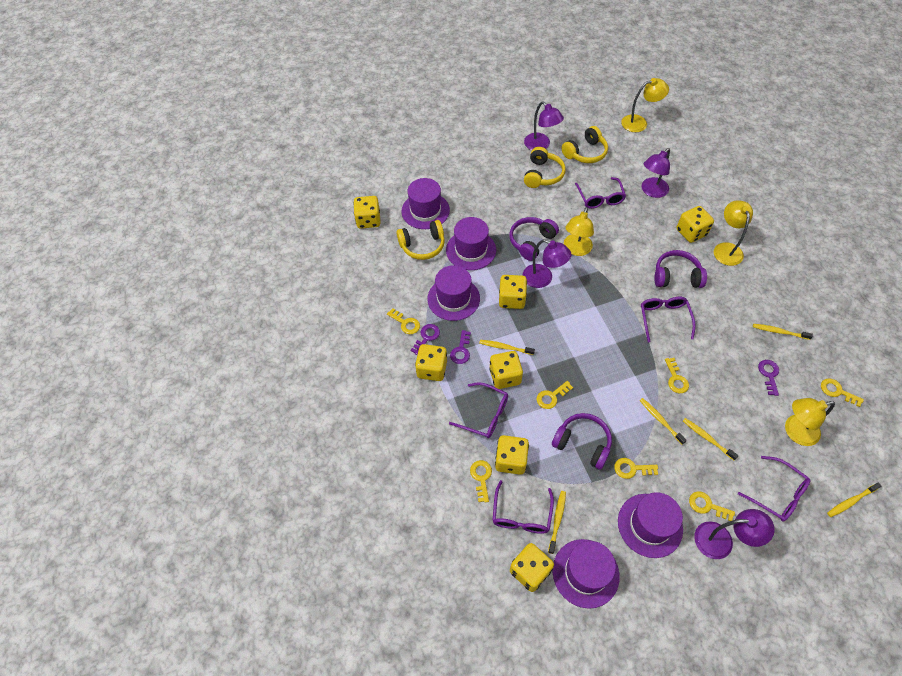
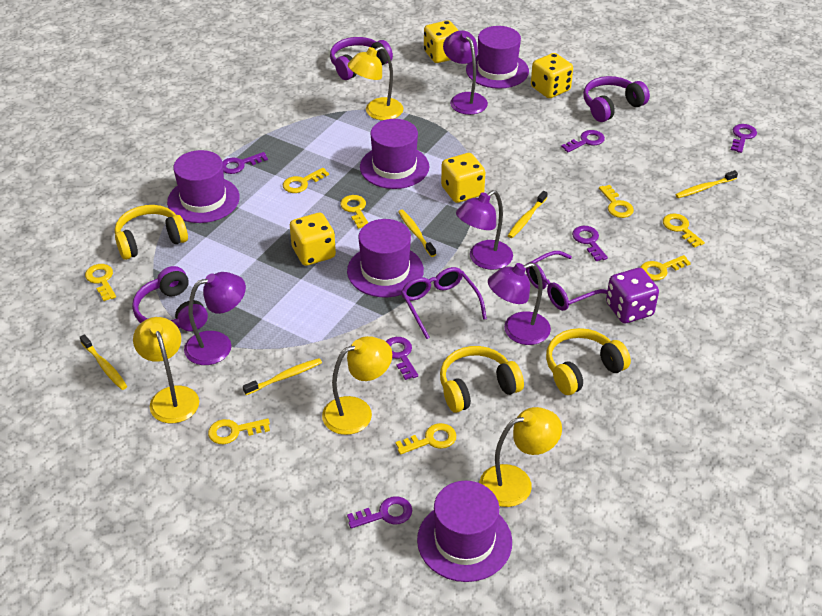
purple dice: none = 0 -> [606,268,659,323] = 1
purple glasses: [449,382,508,438] [492,480,554,534] [575,177,626,209] [641,297,695,342] [738,456,811,522] = 5 -> [401,267,487,339] [526,251,607,311] = 2
purple key: [411,324,440,355] [450,330,471,364] [758,360,779,396] = 3 -> [222,152,268,174] [347,496,412,528] [386,337,418,380] [561,130,605,152] [572,226,608,261] [731,124,757,153] = 6
yellow dice: [353,196,381,229] [415,344,447,381] [489,351,523,389] [495,435,529,475] [499,275,527,309] [510,543,554,592] [677,206,714,243] = 7 -> [290,213,336,266] [424,20,459,63] [441,153,485,203] [531,53,573,98] = 4
yellow key: [387,308,420,334] [470,460,492,503] [536,381,573,409] [614,458,658,479] [665,358,689,393] [689,491,735,521] [821,378,864,407] = 7 -> [85,264,116,301] [208,418,270,444] [283,168,329,193] [340,195,368,229] [396,423,456,455] [599,185,634,218] [640,255,691,281] [663,214,705,248] = 8
yellow toothbrush: [479,340,535,355] [548,491,566,554] [639,398,687,445] [683,418,739,460] [753,324,813,340] [827,483,881,517] = 6 -> [80,334,127,390] [243,358,322,395] [398,210,436,257] [508,191,547,238] [675,170,738,198] = 5

